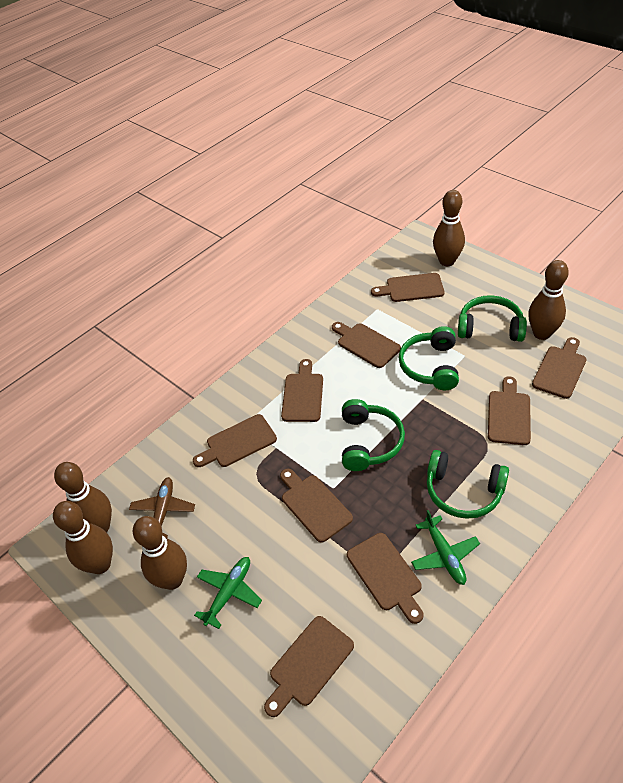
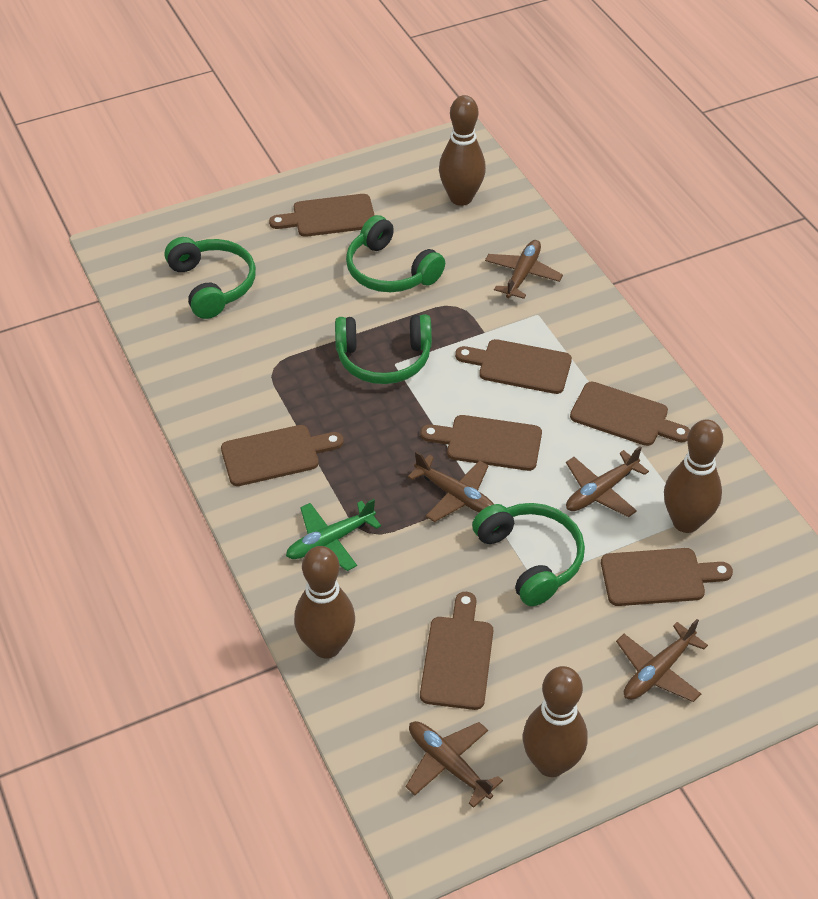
brown bowling pin: [53,501,113,574] [54,462,112,532] [133,516,187,590] [433,190,465,266] [528,260,569,340] = 5 -> [294,546,355,659] [439,95,486,206] [523,666,587,777] [664,419,723,533] = 4
brown cutting board: [193,414,277,467] [264,616,354,717] [280,469,353,543] [281,359,323,422] [332,322,401,368] [347,533,423,624] [371,273,445,302] [488,376,531,445] [532,337,587,399] = 9 -> [221,425,344,486] [269,194,375,237] [420,592,493,710] [421,415,542,471] [455,339,572,394] [570,382,690,446] [601,548,733,606] = 7
brown plane: [129,477,195,538] = 1 -> [406,721,503,808] [407,451,494,522] [485,240,563,299] [566,446,649,517] [616,619,708,702] = 5
green plane: [194,557,262,629] [411,510,480,585] = 2 -> [286,499,381,571] = 1

